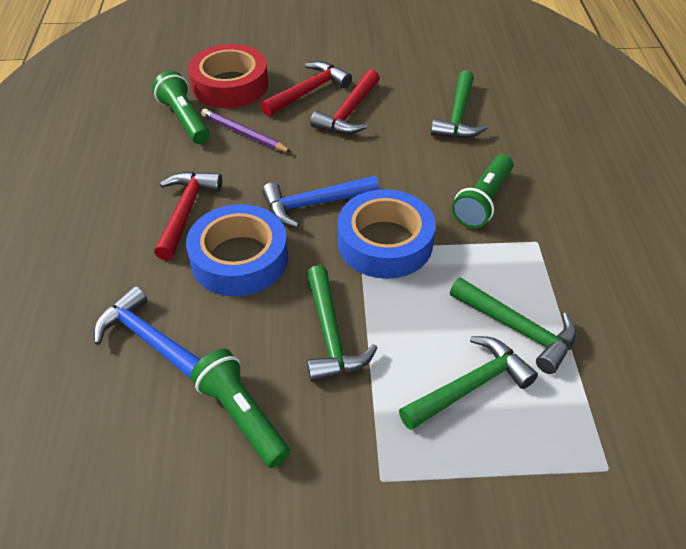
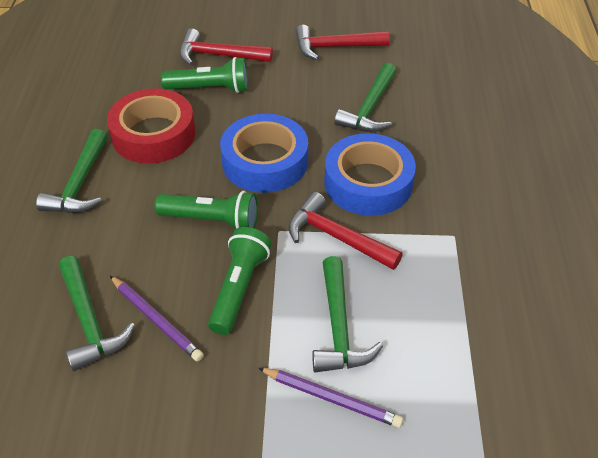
blue hammer: [94,286,201,380] [262,176,379,228] = 2 -> none = 0
purple pencil: [201,109,291,152] = 1 -> [110,276,204,362] [258,368,403,428] = 2

